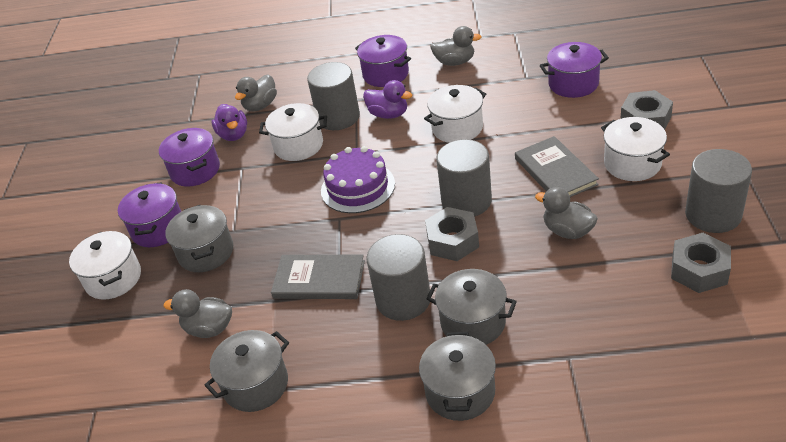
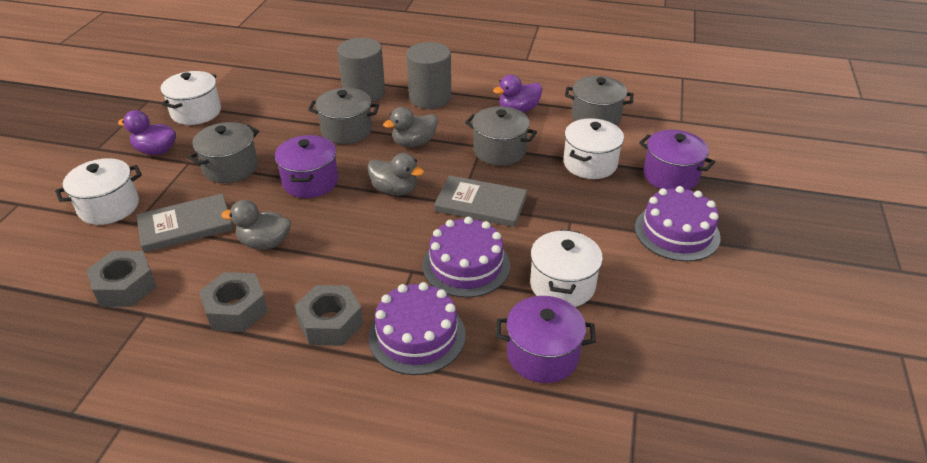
grey cylinder: [307,62,360,130] [366,234,430,321] [436,139,492,217] [685,149,752,233] = 4 -> [338,38,385,103] [406,42,451,109] = 2
grey duck: [164,289,232,338] [235,74,277,111] [430,26,482,66] [535,187,598,239] = 4 -> [221,200,291,250] [367,153,424,196] [383,107,438,147] = 3
purple cake: [321,146,395,213] = 1 -> [369,282,466,375] [422,217,510,298] [635,186,721,262] = 3
purple pot: [118,182,181,247] [159,128,220,187] [355,35,411,87] [540,42,609,98] = 4 -> [275,135,338,198] [496,296,596,383] [639,130,715,190] = 3

